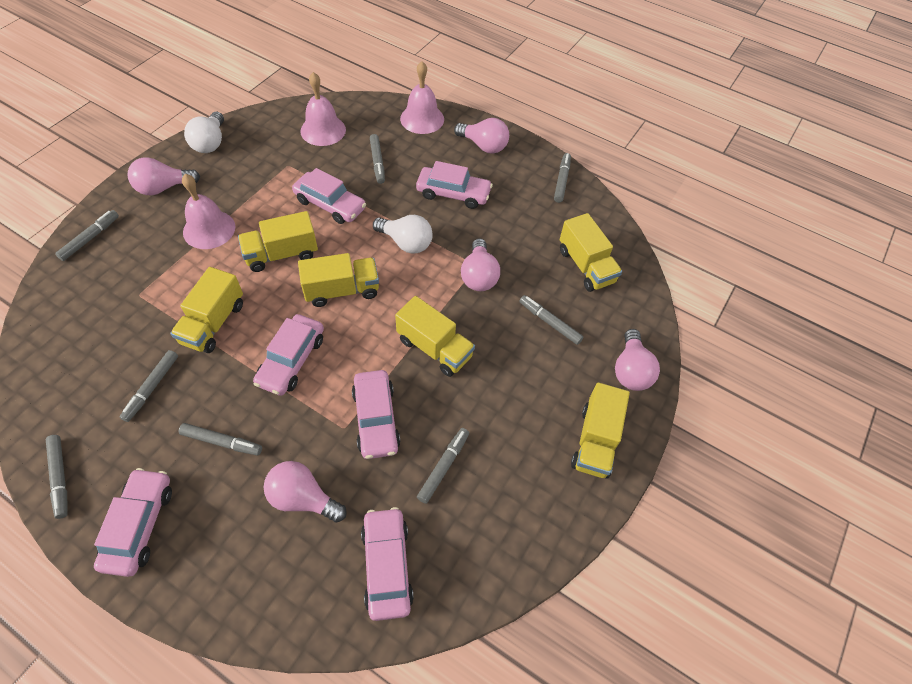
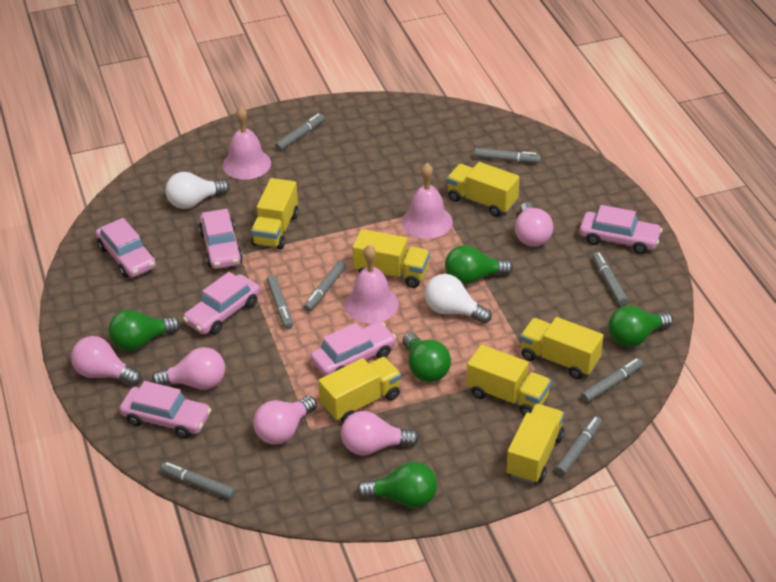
green light bulb: none = 0 -> [108,310,181,351] [357,462,437,508] [402,332,451,382] [445,245,513,285] [608,305,673,347] = 5
yellow truck: [170,267,243,353] [238,211,318,272] [298,253,379,307] [395,296,475,377] [560,213,622,292] [571,383,630,479] = 6 -> [251,178,299,250] [318,357,401,423] [353,229,430,288] [447,162,520,217] [467,345,551,416] [507,404,564,484] [520,317,604,379] = 7

